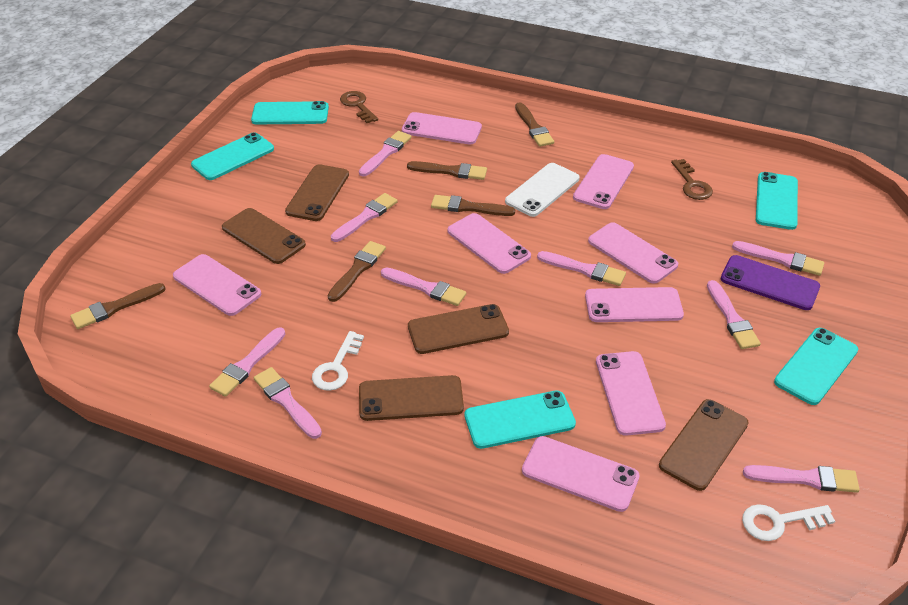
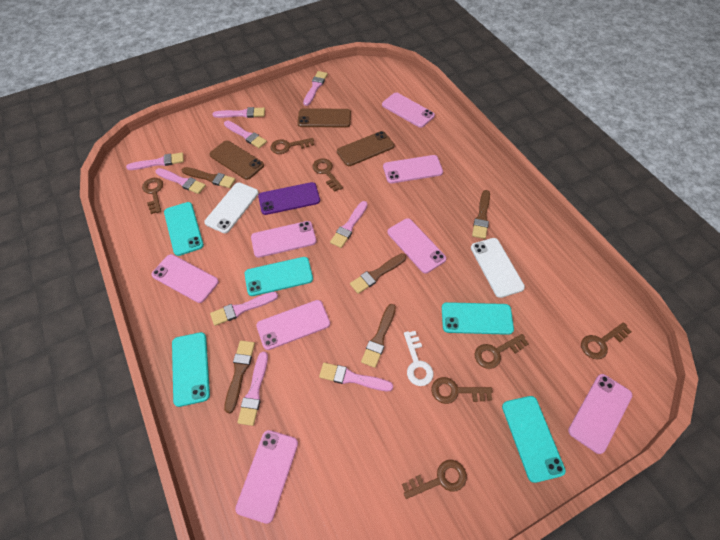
brown key: [340,91,378,123] [671,159,713,200] = 2 -> [142,178,163,214] [271,138,314,154] [312,158,343,192] [402,460,467,499] [431,377,493,404] [475,334,529,369] [581,322,632,359] = 7
brown phone: [222,208,306,264] [285,164,349,221] [359,375,464,421] [408,304,509,354] [659,399,749,491] = 5 -> [209,140,264,180] [297,108,351,127] [337,131,394,166] = 3
white key: [312,331,364,391] [742,504,835,541] = 2 -> [404,331,433,386] = 1
white phone: [505,163,580,217] = 1 -> [204,182,259,233] [471,238,525,298] = 2

